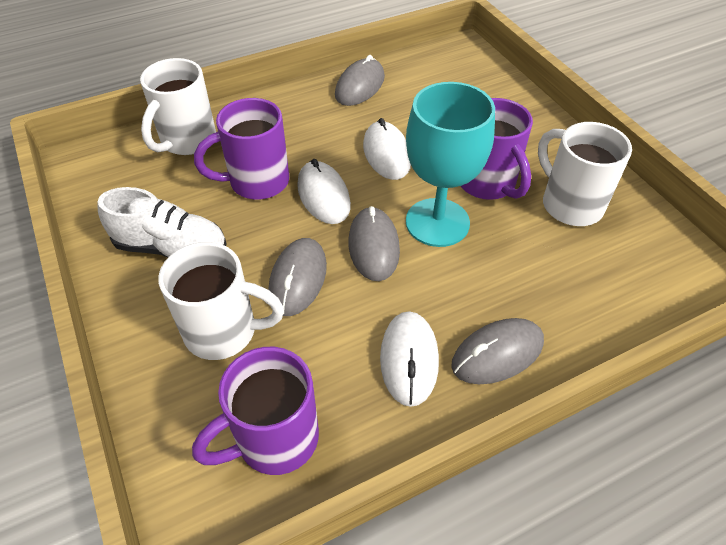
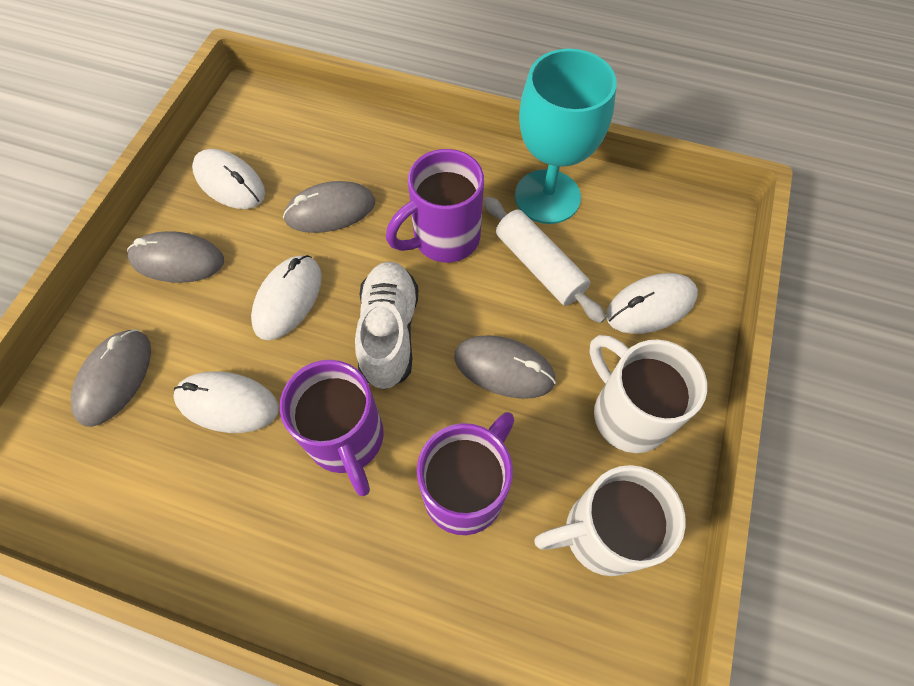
white mouse: [297,159,351,224] [363,118,411,180] [380,311,439,407] = 3 -> [173,372,279,433] [192,149,265,209] [251,255,322,340] [606,273,698,334] = 4
white mug: [140,58,216,155] [158,242,284,360] [538,122,632,226] = 3 -> [534,465,686,576] [589,335,707,453] = 2
white rolling pin: none = 0 -> [484,197,606,323] = 1

